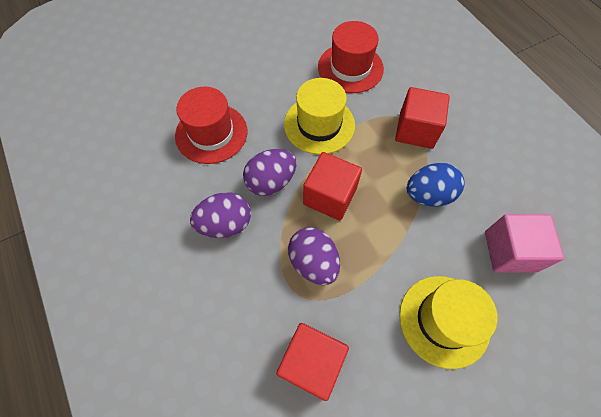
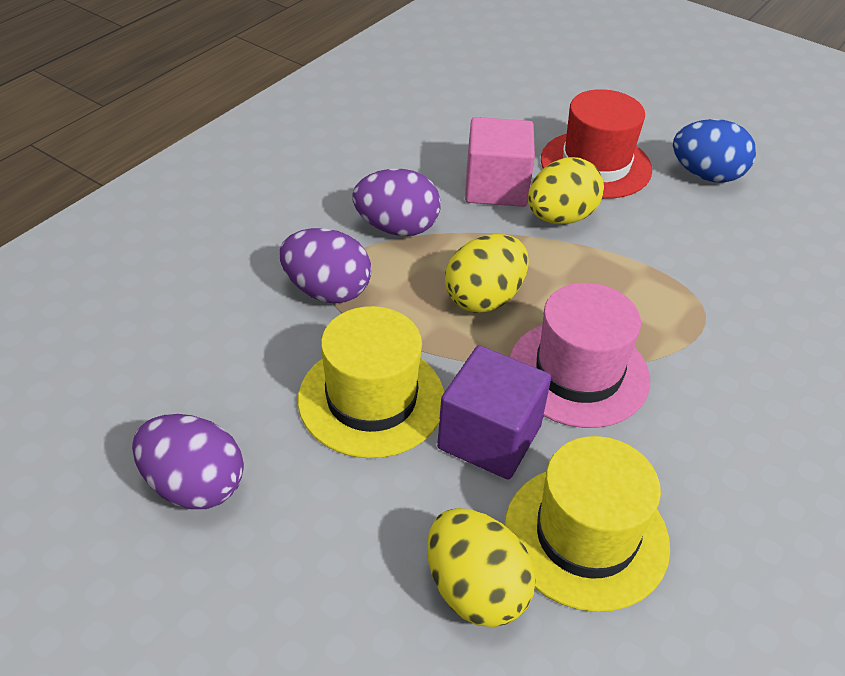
pink hat: none = 0 -> [510,283,650,428] = 1
purple cube: none = 0 -> [437,345,551,479] = 1
red cube: [277,323,349,401] [303,152,362,221] [395,87,450,149] = 3 -> none = 0
red hat: [175,87,247,164] [318,21,384,93] = 2 -> [541,89,652,199] = 1
yellow egg: none = 0 -> [427,508,536,627] [445,234,529,313] [528,157,604,225] = 3

